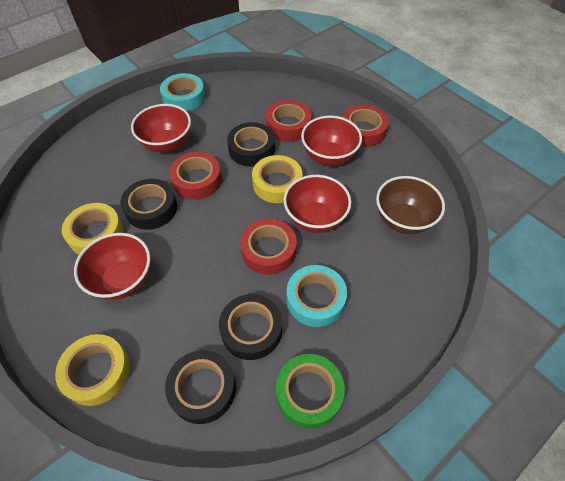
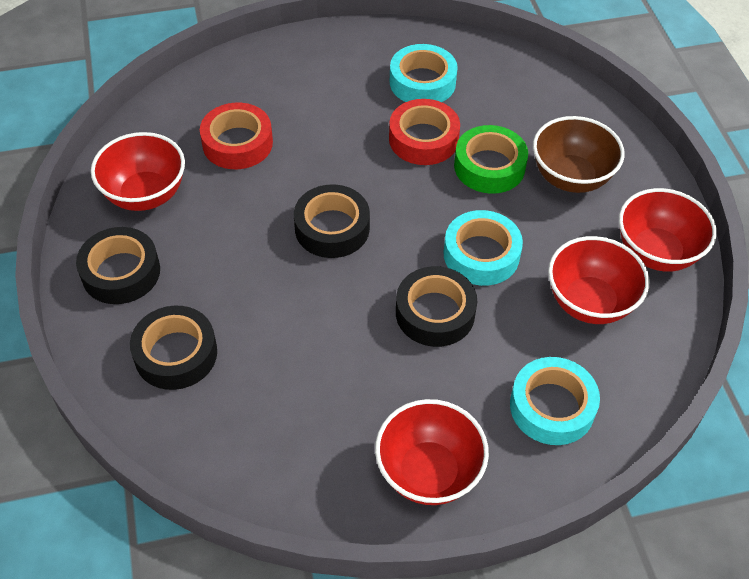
red tape: [169,152,222,200] [240,219,297,275] [266,100,311,142] [343,105,389,147] = 4 -> [200,103,273,169] [389,99,460,165] = 2
turquoise tape: [160,73,205,112] [286,265,347,327] = 2 -> [390,44,458,102] [443,210,523,286] [510,357,600,445] = 3
yellow tape: [55,334,130,406] [62,203,123,254] [252,155,302,203] = 3 -> none = 0

